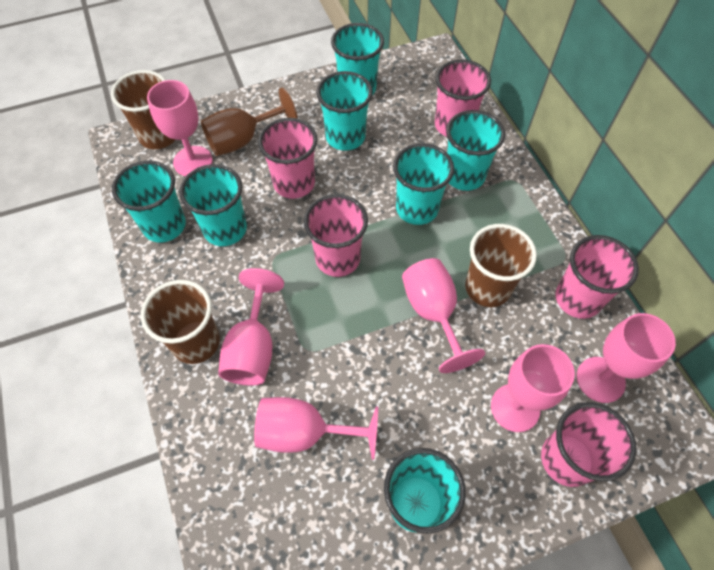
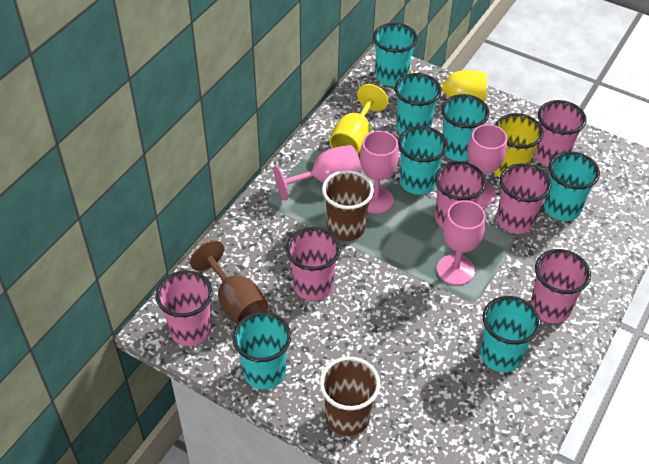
brown cup: [111,70,176,149] [141,280,220,364] [465,224,537,307] = 3 -> [319,357,380,436] [322,170,374,241] = 2
pink cup: [258,118,318,199] [304,194,368,277] [435,59,491,137] [541,402,636,487] [555,235,639,319] = 5 -> [156,270,213,346] [286,227,341,301] [435,162,486,228] [497,163,551,234] [530,249,591,323] [534,100,587,167] = 6
pink goblet: [147,80,213,176] [218,268,284,386] [254,397,378,460] [402,258,485,373] [491,344,575,432] [577,313,676,403] = 6 -> [274,145,361,201] [360,131,399,214] [437,200,486,285] [467,124,507,207] = 4
yellow cup: none = 0 -> [494,113,544,178] = 1
yellow goblet: none = 0 -> [329,84,388,154] [410,70,487,102] = 2

